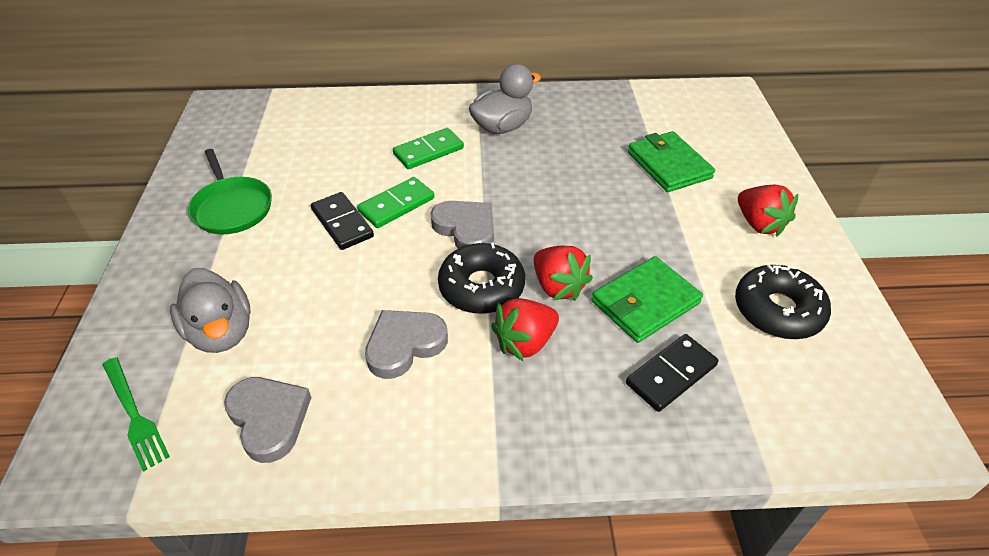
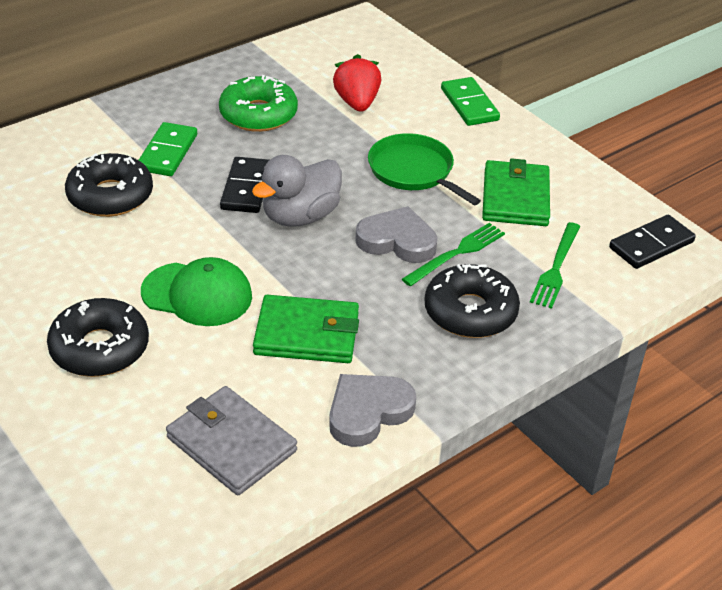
black donut: [438,242,525,314] [735,265,831,339] = 2 -> [47,298,149,377] [65,153,153,217] [424,264,520,338] = 3
green cap: none = 0 -> [141,257,252,326] = 1
green donut: none = 0 -> [219,75,298,132] = 1
green fork: [103,357,170,472] = 1 -> [402,223,505,286] [530,222,580,309] = 2
grey duck: [170,268,251,353] [469,64,541,134] = 2 -> [252,155,342,227] = 1
grey heart: [224,377,312,463] [365,310,448,379] [430,201,494,249] = 3 -> [329,374,416,447] [355,206,437,263] = 2
grey wallet: none = 0 -> [166,386,297,495] = 1
red strawberry: [491,298,559,361] [534,246,593,301] [738,185,798,237] = 3 -> [333,54,381,112] = 1

